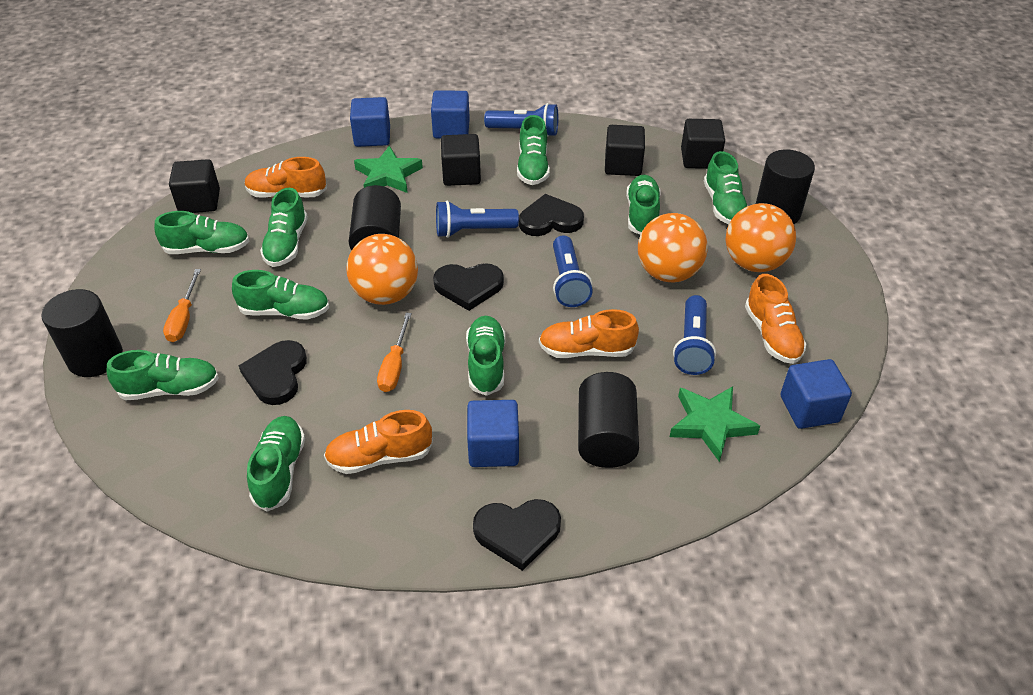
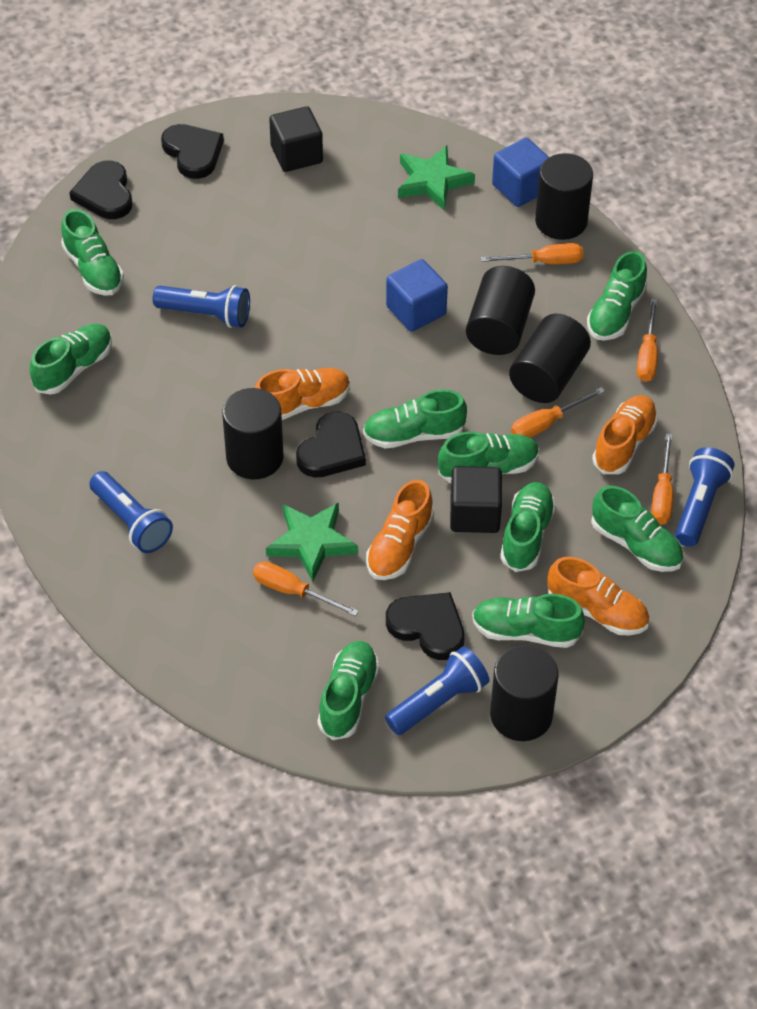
black cube: [169,159,220,213] [441,134,481,186] [605,125,645,176] [681,119,725,169] = 4 -> [269,106,323,172] [450,466,502,533] = 2
black cylinder: [42,289,123,377] [349,185,401,251] [578,372,639,468] [756,150,815,224] = 4 -> [222,388,284,479] [466,266,535,355] [490,645,558,741] [509,314,591,403] [535,153,593,240] = 5
blue cube: [350,97,390,147] [431,91,470,138] [467,400,519,467] [781,359,852,429] = 4 -> [386,259,448,332] [492,138,549,207] = 2
orange ball: [347,234,418,305] [638,213,708,282] [725,203,796,272] = 3 -> none = 0
orange screwdriver: [163,269,201,342] [377,313,412,392] = 2 -> [253,561,359,616] [481,243,583,264] [511,387,605,438] [637,299,658,382] [651,433,673,525] = 5

